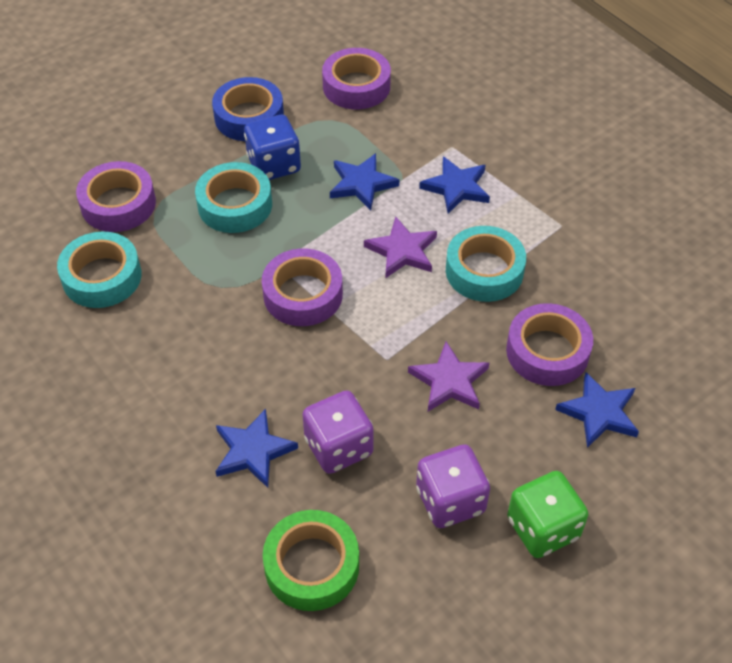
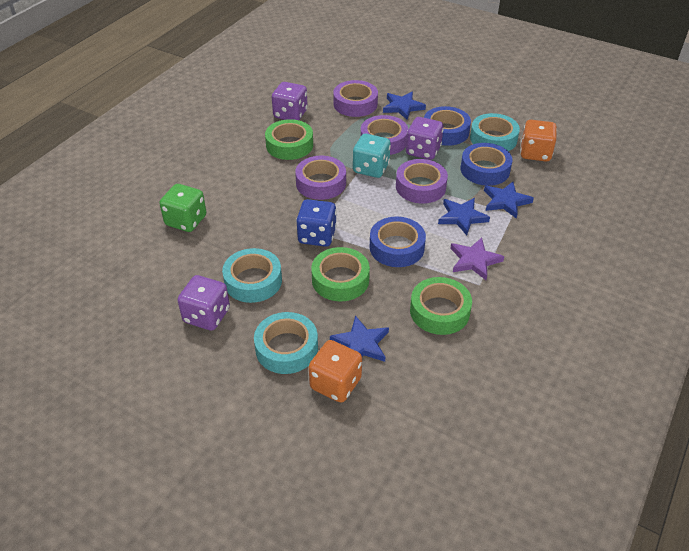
blue tape: [212,77,284,141] = 1 -> [370,216,426,267] [424,106,471,146] [461,143,513,186] = 3
green tape: [263,510,359,611] = 1 -> [265,119,313,160] [311,247,370,301] [410,277,472,335] = 3
orange dice: none = 0 -> [309,340,362,403] [520,120,557,162] = 2
purple dice: [302,391,374,474] [416,444,490,528] = 2 -> [177,275,230,331] [272,82,308,120] [406,117,444,160] = 3
purple star: [364,217,437,278] [408,341,489,411] = 2 -> [450,238,504,280] = 1
turquoise dice: none = 0 -> [353,134,391,178] = 1

